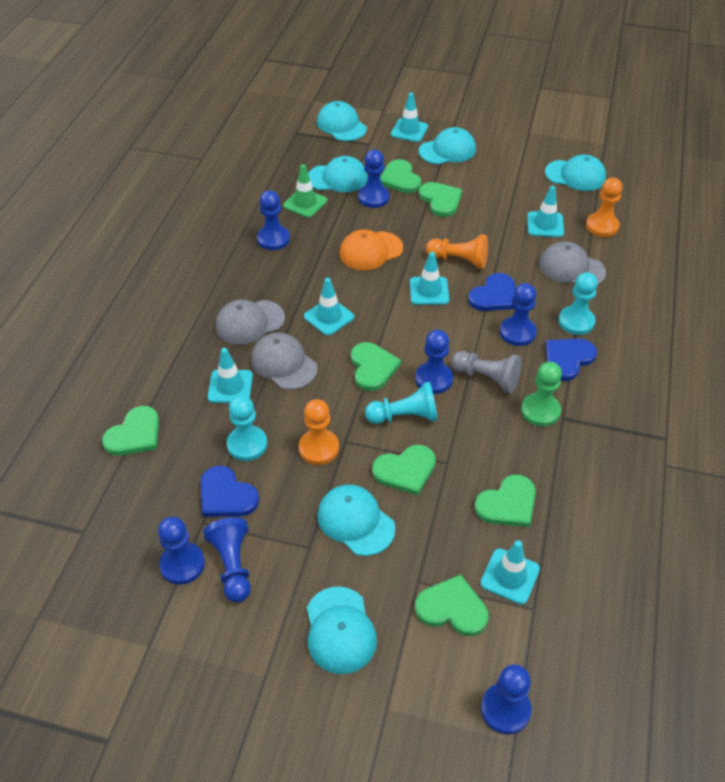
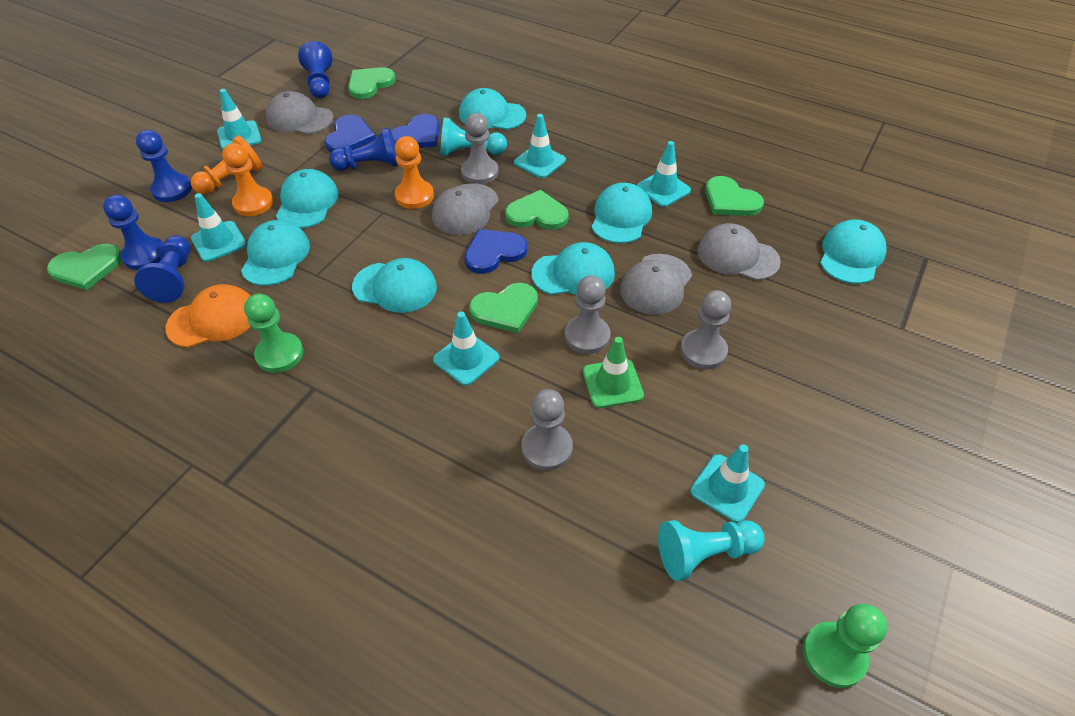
blue pawn: [158,517,205,585] [203,517,251,603] [257,190,290,250] [358,150,390,208] [415,330,453,394] [481,664,531,734] [500,283,537,346] = 7 -> [103,195,164,270] [134,235,190,303] [136,130,192,202] [298,41,333,98] [329,127,398,171] = 5
green heart: [102,406,159,456] [351,342,401,391] [372,445,436,495] [380,159,422,193] [415,574,489,636] [419,182,462,217] [474,475,536,527] = 7 -> [47,244,122,290] [348,67,396,99] [469,283,538,333] [505,190,569,230] [705,176,764,216] = 5
green pawn: [521,362,562,427] = 1 -> [244,294,303,373] [803,604,887,688] = 2
grey cap: [215,300,285,345] [251,332,318,390] [539,241,606,285] = 3 -> [266,91,333,134] [432,183,499,235] [620,254,692,315] [697,223,781,280] = 4
grey pawn: [451,351,522,393] = 1 -> [461,113,499,184] [522,389,573,471] [565,275,610,354] [680,290,731,369] = 4
turquoise cap: [307,587,377,674] [308,156,368,192] [317,101,367,141] [317,484,395,556] [419,127,476,165] [545,155,606,191] = 6 -> [241,220,310,286] [276,169,339,228] [352,258,437,313] [459,88,526,130] [531,242,615,295] [592,183,652,243] [820,219,887,284] = 7
turquoise pawn: [227,395,267,461] [365,382,438,424] [558,272,598,335] = 3 -> [440,117,507,156] [658,520,764,581] = 2

